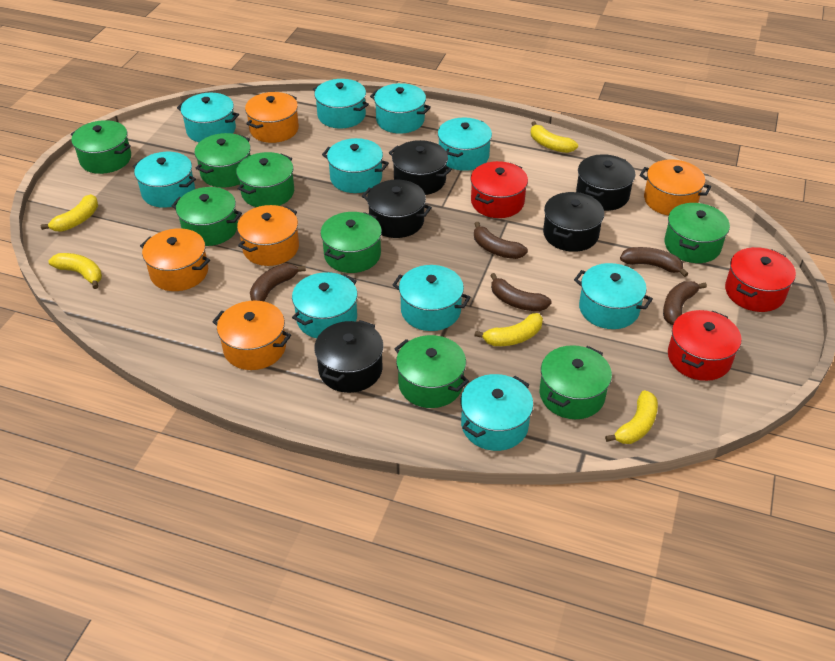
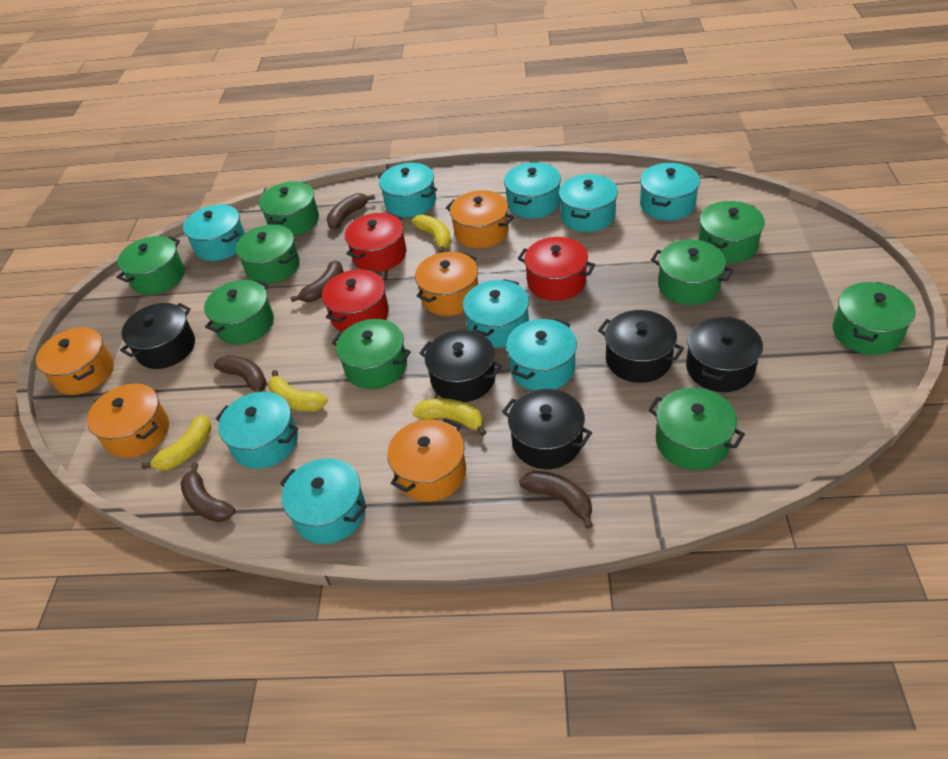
green pot: [71,120,131,174] [172,187,242,246] [195,133,251,188] [236,152,294,207] [320,212,382,273] [394,335,469,408] [540,345,612,419] [665,203,730,263] = 8 -> [117,236,185,295] [204,280,274,344] [235,225,300,284] [259,182,319,236] [332,319,411,389] [648,388,745,470] [651,239,733,305] [698,201,765,263] [833,282,916,355] = 9
turquoise pot: [133,152,196,208] [177,93,239,142] [292,272,357,338] [313,79,369,128] [322,138,389,193] [370,83,431,133] [393,265,471,331] [438,118,492,171] [460,374,533,451] [574,263,653,329] = 10 -> [183,205,245,261] [216,392,298,469] [280,458,367,544] [378,163,437,217] [463,279,529,348] [504,163,561,219] [506,319,577,391] [559,174,618,232] [640,163,700,220] = 9
yellow banana: [41,194,98,232] [48,253,102,289] [474,313,543,346] [531,121,578,153] [605,390,658,444] = 5 -> [141,415,211,471] [268,370,328,411] [412,215,451,253] [413,398,487,436] = 4

